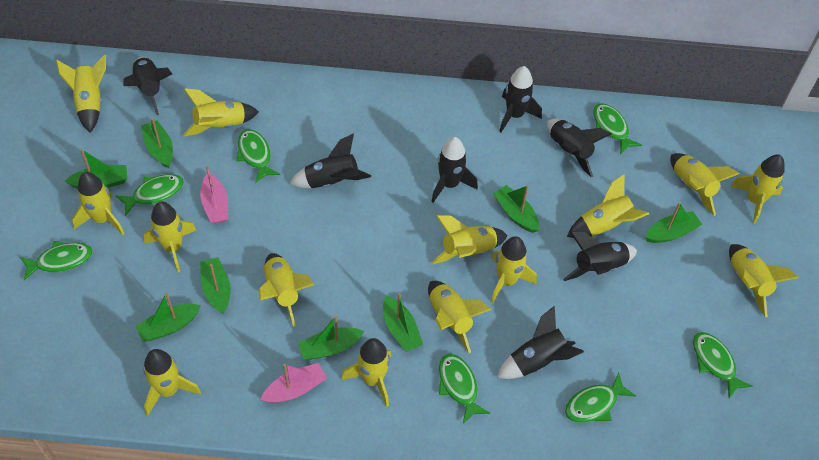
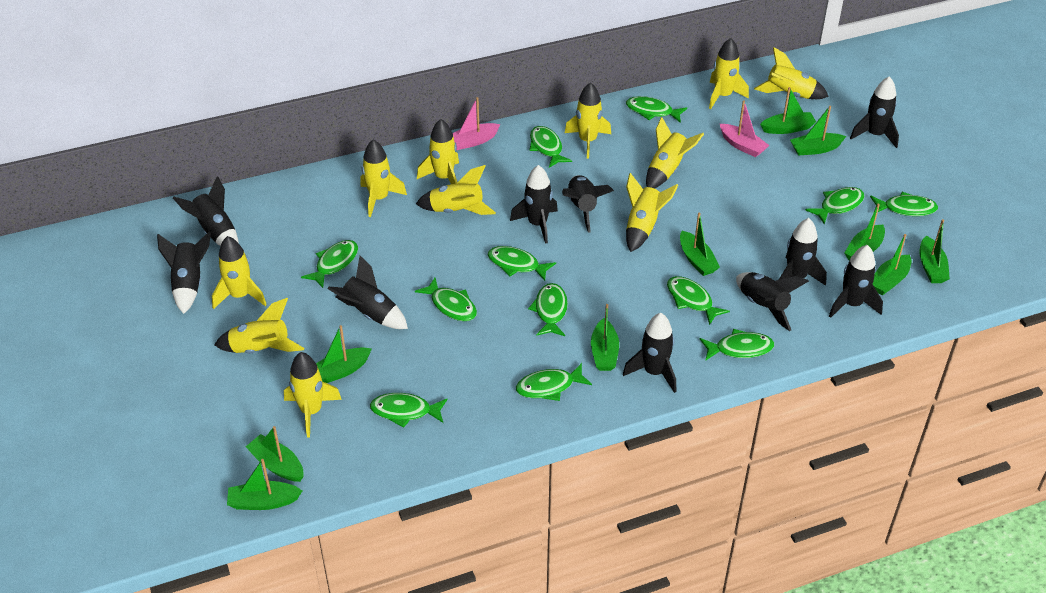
black rocket: [123,57,172,115] [289,133,371,188] [431,137,478,203] [497,306,584,379] [499,66,542,132] [547,119,611,177] [563,232,637,281] = 7 -> [157,231,211,314] [173,176,239,246] [327,256,408,329] [510,165,558,244] [562,175,614,233] [623,313,676,393] [736,272,809,331] [779,218,827,286] [829,245,883,318] [850,76,899,148] = 10
green boat: [65,149,127,189] [135,293,201,341] [141,118,173,168] [200,257,231,314] [298,316,364,360] [383,293,423,352] [493,185,539,233] [645,202,702,243] = 8 -> [227,459,302,510] [246,426,304,482] [316,325,372,383] [591,304,619,371] [680,213,720,276] [760,87,816,134] [790,106,846,156] [844,204,885,261] [873,234,911,296] [919,219,950,283] = 10
green fish: [20,241,93,280] [115,174,184,216] [236,129,280,183] [439,354,490,424] [565,372,636,423] [593,103,642,154] [693,332,752,398] = 7 -> [301,240,358,288] [370,393,447,428] [415,278,477,321] [487,246,556,281] [516,363,592,401] [528,283,568,336] [529,126,572,168] [626,96,687,123] [667,276,730,325] [700,329,774,361] [806,187,864,224] [870,192,938,216] = 12
yellow rocket: [56,55,106,133] [72,172,125,235] [143,349,201,416] [144,201,196,272] [183,88,259,136] [259,253,315,327] [341,338,391,407] [428,281,492,353] [431,215,508,264] [491,236,537,303] [567,174,649,238] [670,153,740,216] [729,244,799,317] [730,155,785,224] = 14 -> [212,236,267,309] [215,298,304,353] [284,352,342,438] [361,139,407,217] [416,165,496,215] [417,119,459,184] [565,82,611,158] [626,173,678,252] [646,117,704,189] [709,38,749,109] [754,47,829,99] = 11

